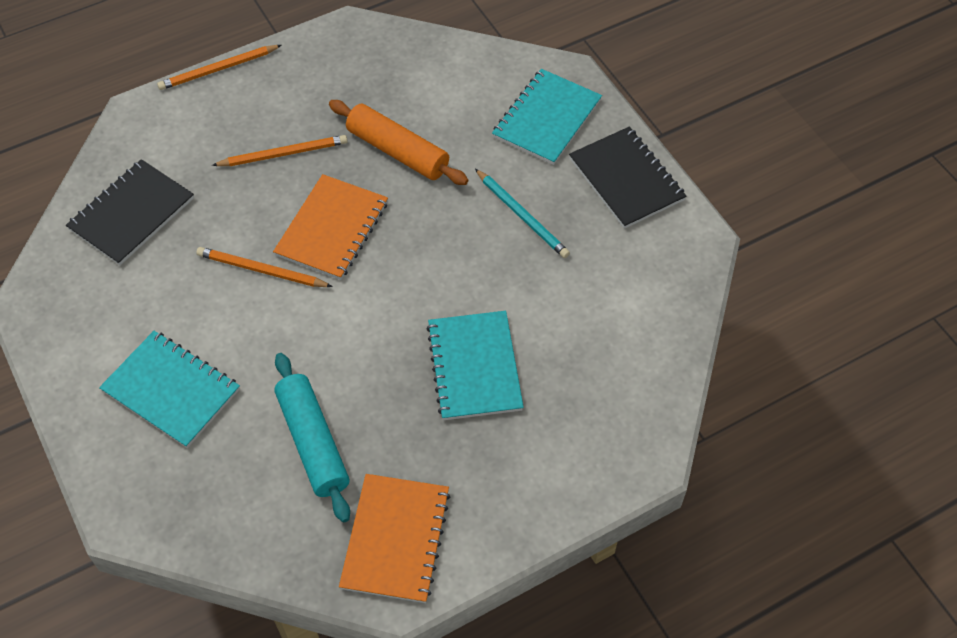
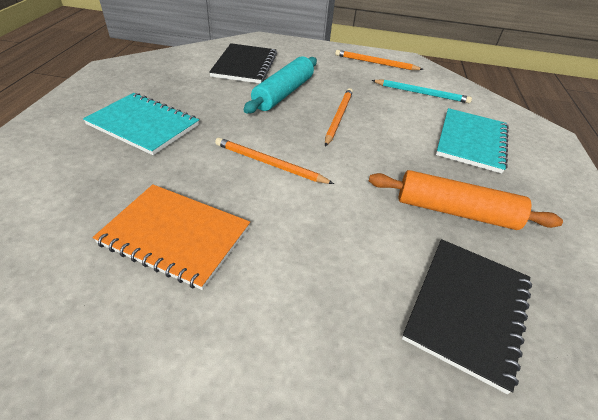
orange notebook: [273,174,388,280] [339,474,451,603] = 2 -> [93,184,250,290] = 1
turquoise notebook: [99,331,240,448] [427,311,524,420] [492,69,602,165] = 3 -> [83,93,199,155] [436,108,509,173] = 2

